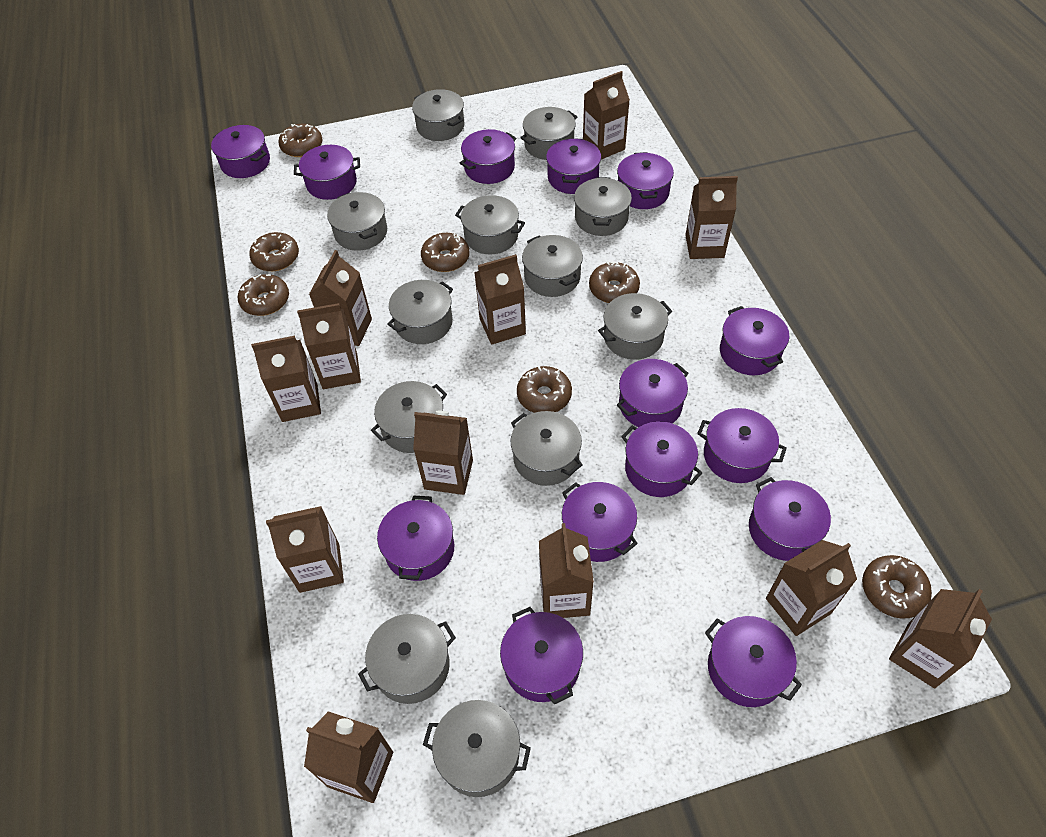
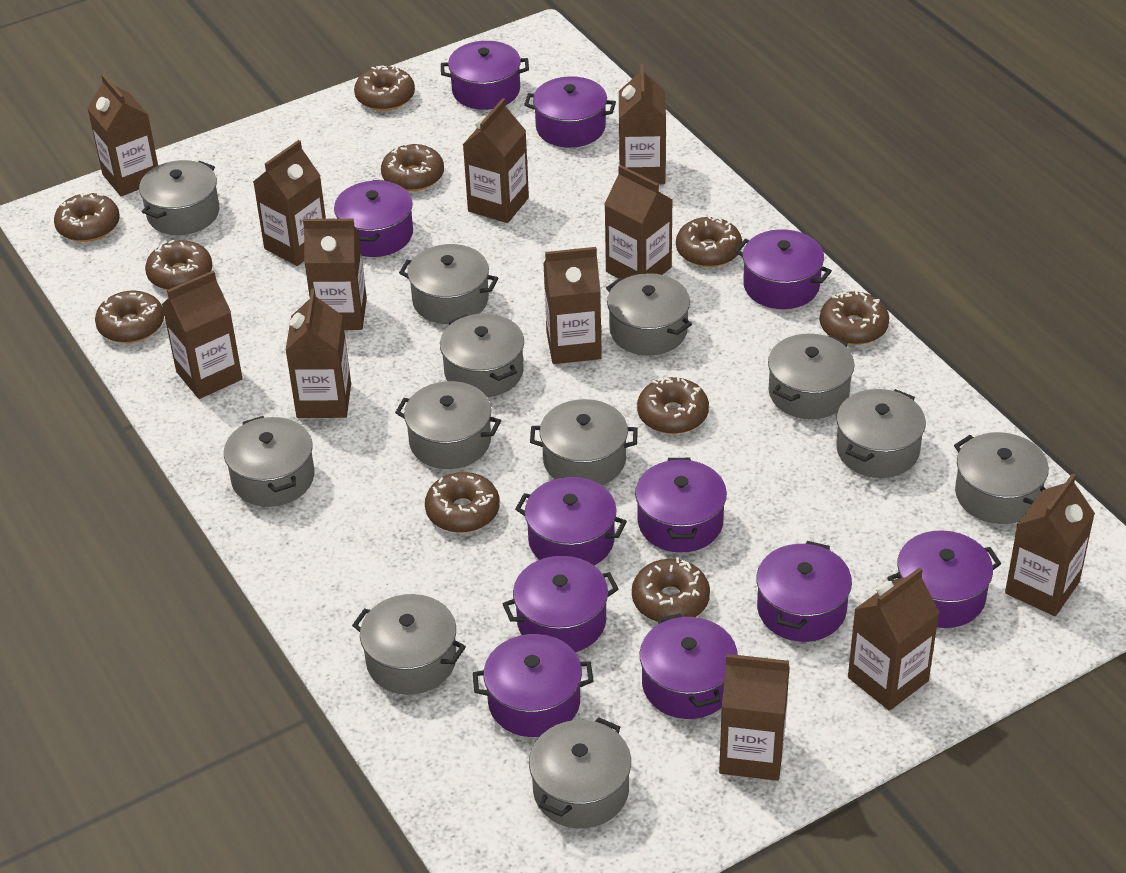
brown donut: [238,274,289,316] [249,232,299,271] [278,124,322,157] [421,233,470,272] [517,366,572,413] [589,262,640,303] [862,555,932,619] = 7 -> [54,192,120,242] [95,290,164,343] [145,240,212,290] [354,65,415,111] [381,143,444,191] [425,472,500,533] [632,557,710,622] [637,376,709,434] [676,215,742,267] [820,290,889,345] = 10
purple pot: [211,125,270,178] [294,145,360,200] [377,496,454,581] [460,129,516,184] [500,607,583,705] [546,138,601,194] [562,482,638,562] [617,152,674,209] [617,359,688,427] [621,421,702,497] [697,408,787,483] [705,616,802,707] [720,306,789,375] [749,477,831,561] = 14 -> [334,180,413,257] [441,41,529,110] [473,634,593,737] [503,556,619,652] [515,477,627,565] [524,76,616,148] [635,458,727,553] [640,613,738,719] [735,229,832,309] [756,541,852,642] [887,530,1001,628] = 11

